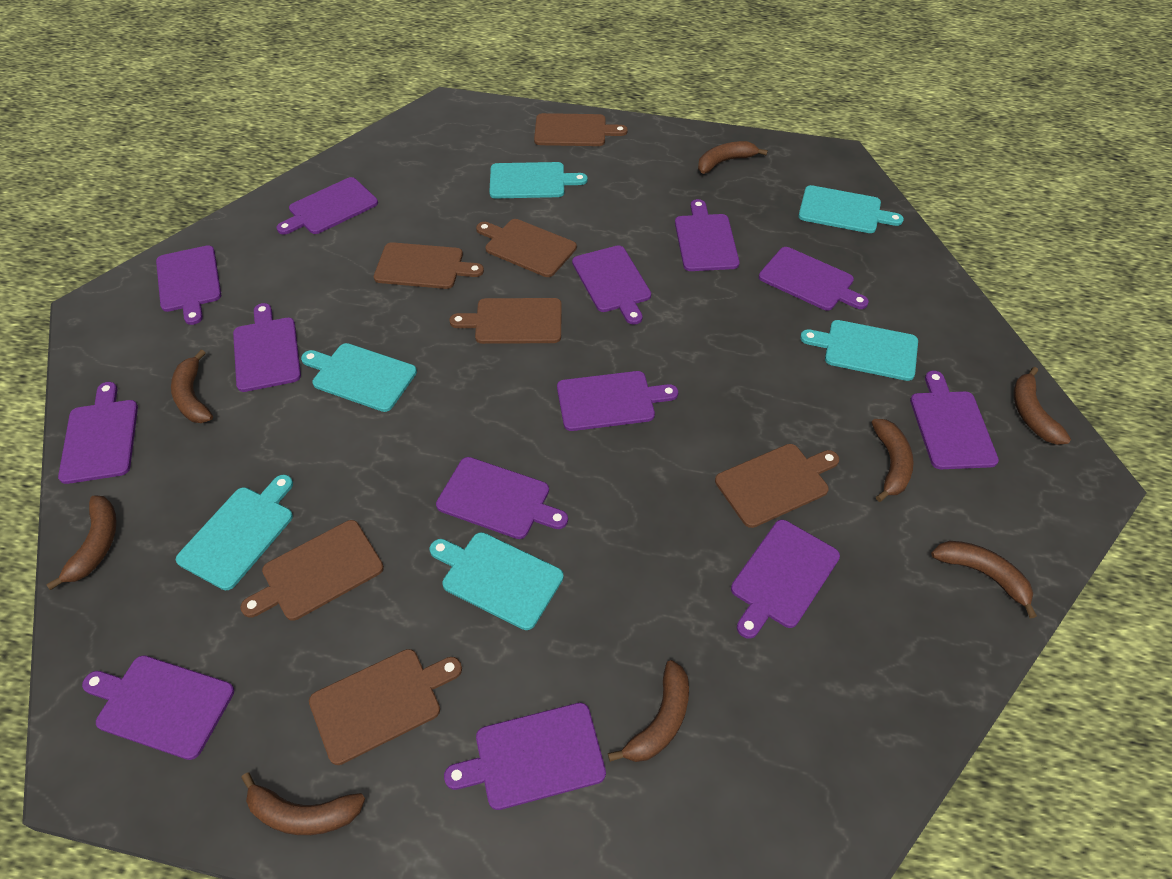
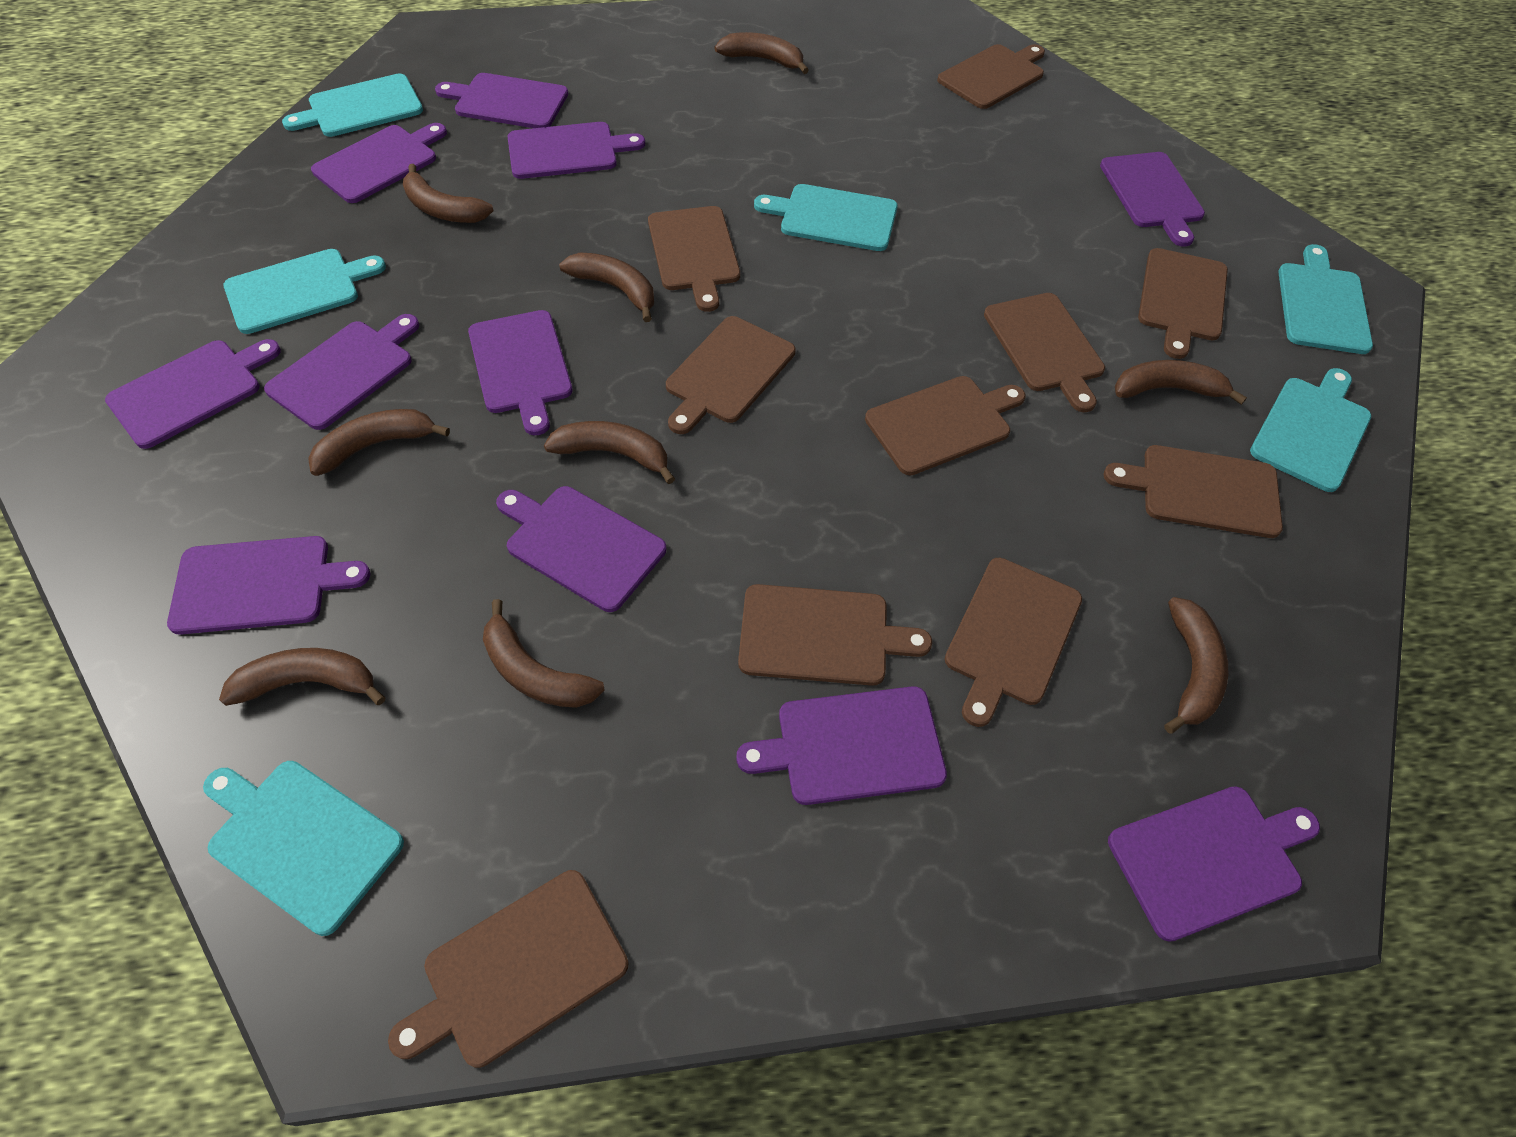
brown banana: [46,495,117,590] [171,350,213,423] [241,773,365,835] [608,660,689,762] [698,141,768,174] [871,419,914,502] [931,541,1037,618] [1013,367,1071,445] = 8 -> [219,648,386,706] [308,409,450,476] [403,164,493,223] [483,599,605,708] [544,421,675,484] [559,253,654,322] [715,32,809,74] [1115,360,1247,405] [1164,597,1228,734] = 9
brown cutting board: [240,520,384,621] [309,649,462,765] [374,242,484,289] [449,298,562,344] [476,219,577,277] [534,113,628,146] [715,444,839,528] = 7 -> [388,870,629,1068] [648,206,740,312] [666,316,795,434] [738,584,932,686] [865,376,1025,475] [937,44,1045,109] [945,558,1082,727] [984,293,1105,412] [1103,445,1283,538] [1138,248,1228,359] = 10
purple cutting board: [58,382,138,484] [82,655,234,760] [156,245,221,325] [233,303,301,392] [277,177,378,234] [436,457,568,539] [444,703,606,810] [557,371,678,431] [572,245,651,325] [675,199,740,271] [731,520,840,639] [759,247,869,310] [910,371,999,469] = 13 -> [105,339,281,449] [167,536,370,635] [264,314,419,430] [311,123,447,203] [435,73,568,128] [468,310,573,435] [496,486,666,612] [507,122,645,179] [736,686,947,805] [1100,152,1205,247] [1108,786,1320,942] = 11

